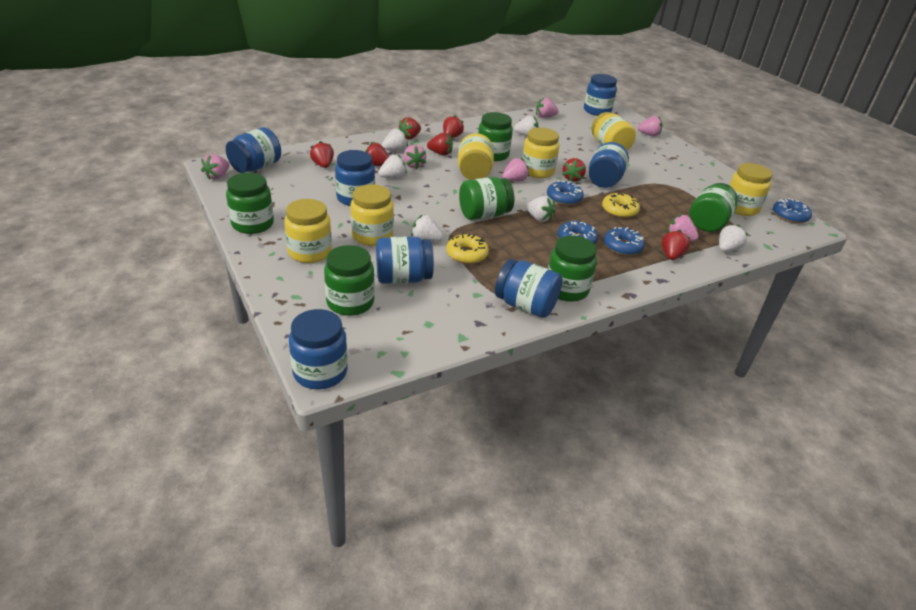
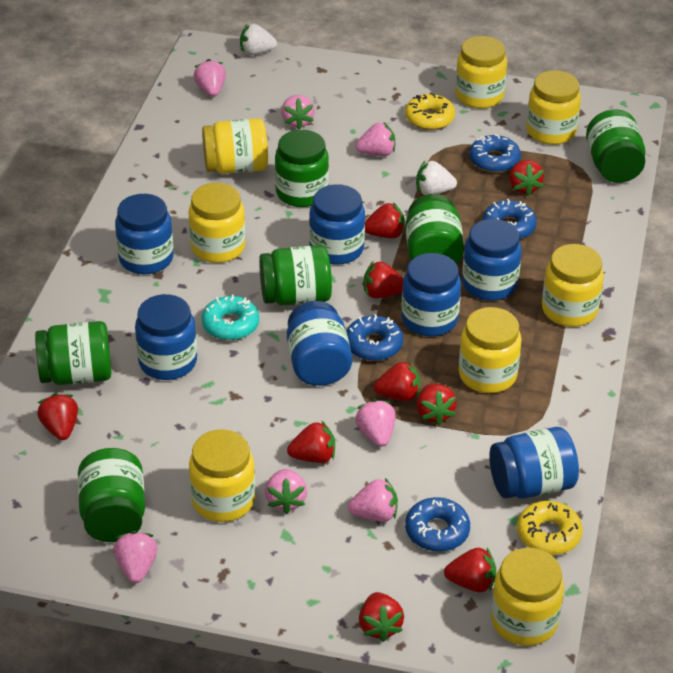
pink strawberry: [201,154,229,180] [403,145,426,169] [502,158,529,181] [536,98,559,118] [638,116,662,136] [667,214,699,241] = 6 -> [113,531,158,583] [194,59,226,96] [265,469,307,514] [281,95,315,130] [348,478,398,522] [355,399,396,447] [356,123,395,156] = 7
red strawberry: [310,141,334,168] [365,142,389,166] [398,117,421,140] [427,133,453,155] [443,115,464,138] [562,158,586,182] [662,230,691,260] = 7 -> [37,393,78,440] [287,421,335,463] [359,592,404,642] [363,261,403,298] [365,202,405,239] [374,361,420,401] [417,383,457,425] [444,548,496,593] [509,160,544,196] = 9
turquoise donut: none = 0 -> [202,295,259,340] = 1
white strawberry: [378,155,407,179] [382,129,408,151] [411,215,443,242] [514,116,539,137] [526,196,555,222] [719,225,748,252] = 6 -> [240,23,277,56] [416,161,457,195] = 2
yellow jar: [284,199,332,263] [351,184,394,246] [458,133,494,180] [522,128,559,178] [592,112,636,150] [729,163,772,216] = 6 -> [189,183,245,263] [189,429,255,522] [202,118,268,174] [455,36,507,109] [459,307,521,393] [491,548,564,646] [526,70,581,145] [542,244,604,327] = 8

